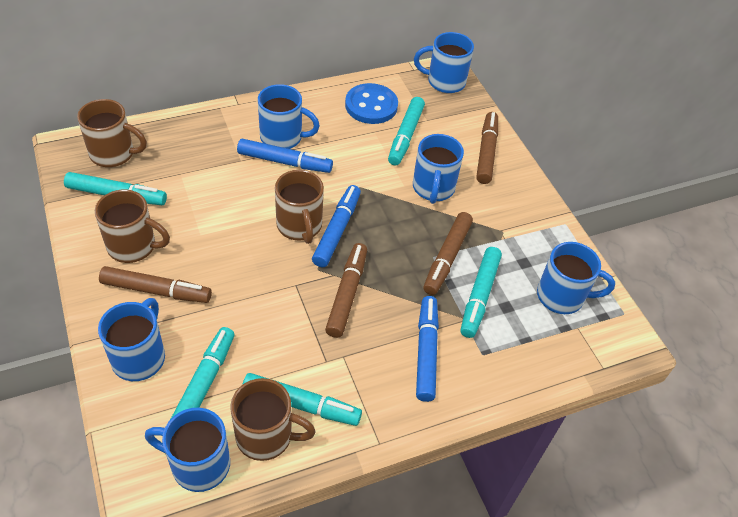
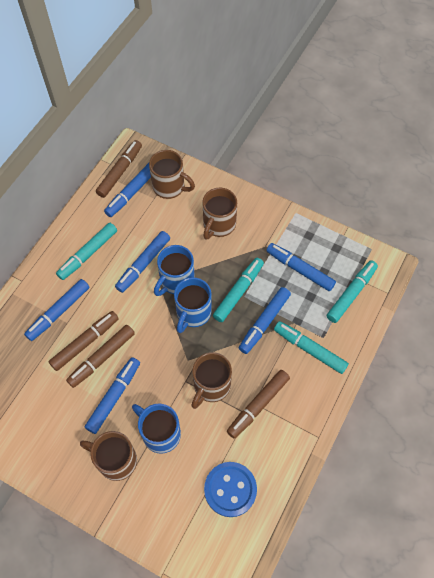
blue marker: [237,139,333,173] [312,185,361,267] [416,296,439,402] = 3 -> [24,279,90,341] [85,357,140,434] [104,163,151,217] [115,231,170,293] [239,287,291,354] [266,243,336,291] = 6
blue mug: [98,298,165,381] [145,408,230,492] [258,84,320,149] [413,134,464,204] [414,32,474,93] [537,242,615,314] = 6 -> [132,404,181,454] [154,245,195,296] [174,277,212,333] = 3
turquoise marker: [64,172,167,205] [170,327,235,420] [242,373,362,426] [388,97,425,166] [461,247,502,338] = 5 -> [56,223,117,280] [213,258,264,322] [274,321,349,374] [327,260,378,323] = 4

